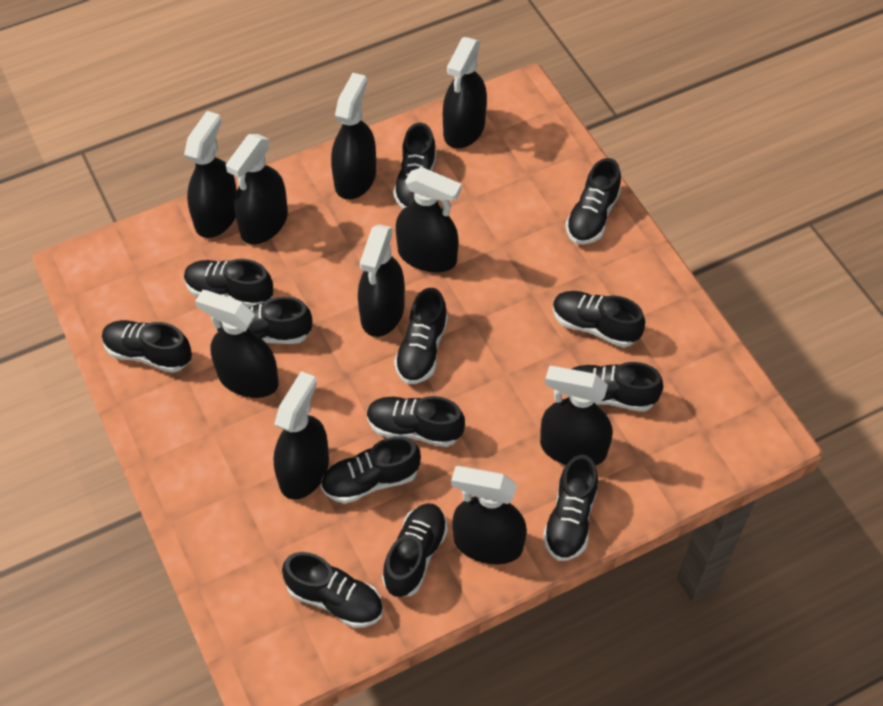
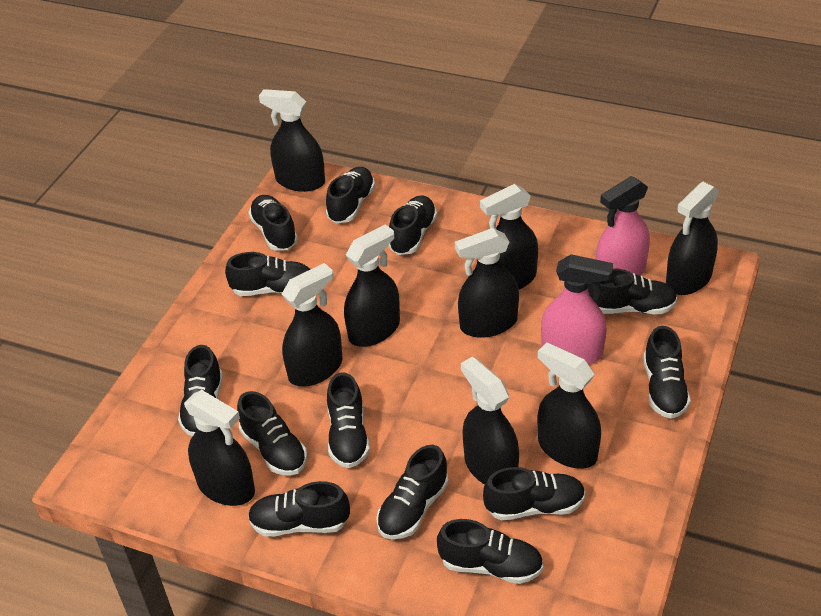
black spray bottle: [184,111,237,238] [195,290,278,398] [226,134,288,244] [274,371,329,500] [331,73,376,200] [358,224,405,337] [396,167,462,273] [443,37,487,149] [451,466,527,564] [540,366,612,466] = 10 -> [184,390,255,506] [259,89,325,192] [282,263,343,386] [344,225,400,347] [455,228,519,338] [461,356,519,484] [480,184,538,290] [538,342,601,469] [666,182,719,295] = 9
pink spray bottle: none = 0 -> [541,254,613,364] [596,176,650,276] = 2

